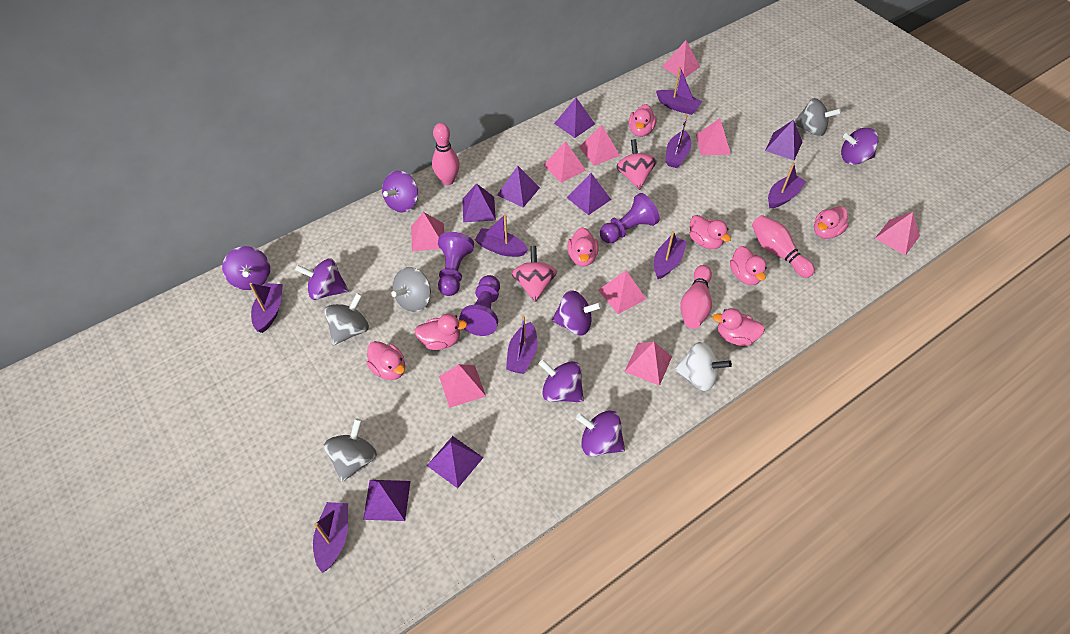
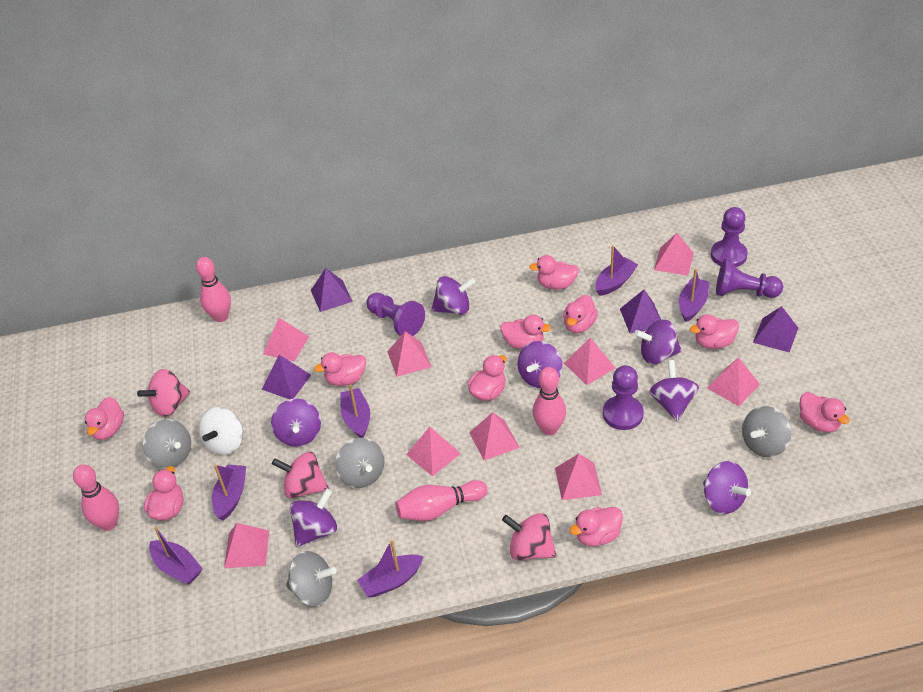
pink bowling pin: [432,123,460,185] [680,265,712,329] [752,215,815,278] = 3 -> [73,464,119,531] [196,257,231,322] [396,480,488,521] [532,367,566,435] = 4
pink duck: [366,341,405,380] [415,314,467,350] [567,227,598,266] [629,104,657,137] [689,215,731,249] [713,308,765,346] [730,246,767,285] [814,206,849,239] = 8 -> [85,397,124,440] [144,466,183,521] [314,352,366,386] [468,355,507,401] [500,315,551,349] [529,255,579,290] [563,295,598,333] [569,507,623,546] [690,314,739,349] [800,392,850,432] = 10
pink spinning top: [512,246,557,302] [616,139,657,190] = 2 -> [137,369,190,417] [272,452,329,499] [502,513,556,560] = 3
purple boat: [249,283,283,333] [313,502,348,573] [475,214,528,257] [506,316,538,374] [654,231,687,279] [656,67,702,115] [665,114,691,168] [768,163,806,208] = 8 -> [149,526,203,585] [212,464,246,520] [340,384,370,438] [357,540,424,598] [595,245,638,296] [679,268,709,322] = 6
purple pawn: [438,232,474,296] [459,275,500,336] [600,193,660,243] = 3 -> [366,293,425,336] [603,365,644,430] [711,207,748,267] [716,259,783,298] = 4
purple pyramid: [363,480,410,521] [427,436,483,488] [462,184,496,222] [497,166,540,208] [554,98,595,138] [567,173,611,215] [765,120,803,160] = 7 -> [261,355,311,400] [311,268,353,312] [620,290,661,333] [753,306,798,352] = 4

